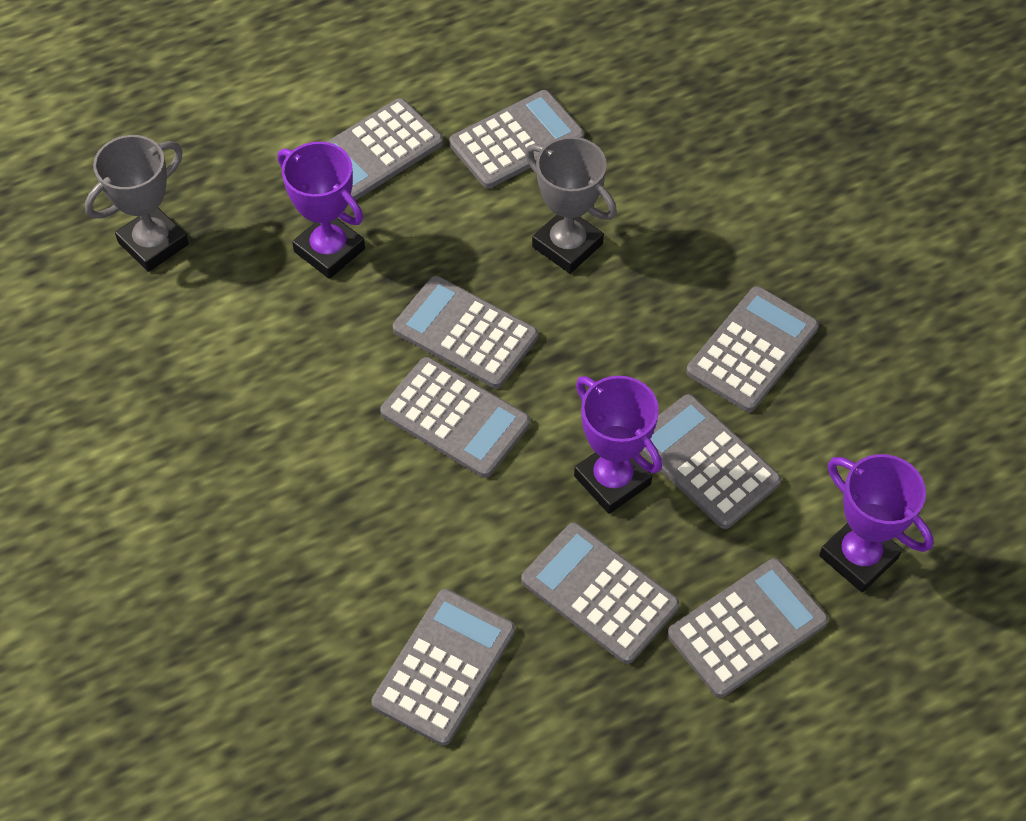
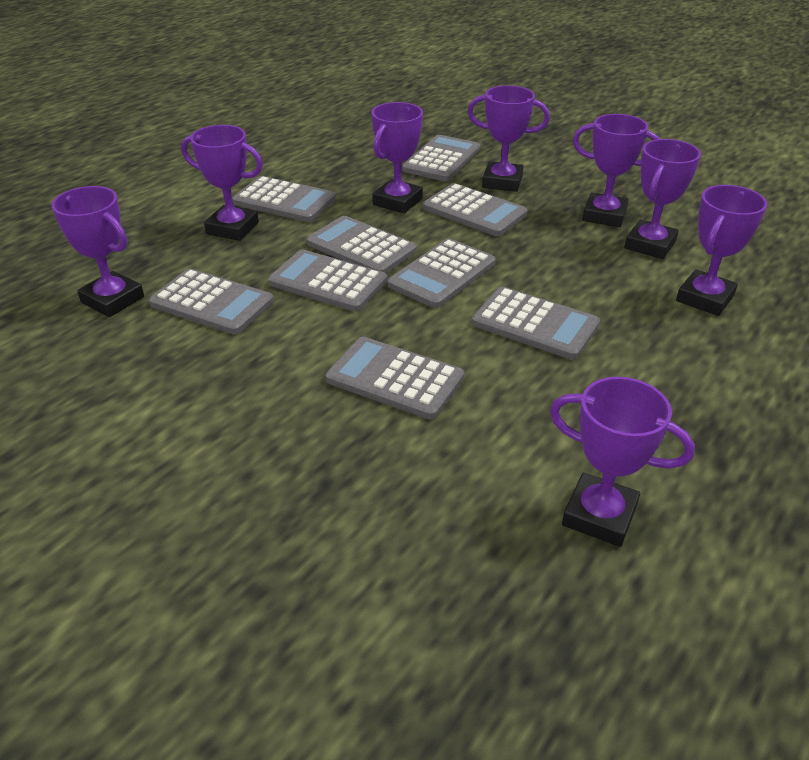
grey trophy: [85,135,189,272] [525,137,617,274] = 2 -> none = 0
purple trophy: [278,142,365,279] [574,376,662,514] [819,454,934,592] = 3 -> [51,186,144,317] [181,125,263,241] [372,102,423,214] [467,85,550,192] [550,377,695,547] [573,114,660,227] [625,139,701,259] [676,185,767,316] = 8

